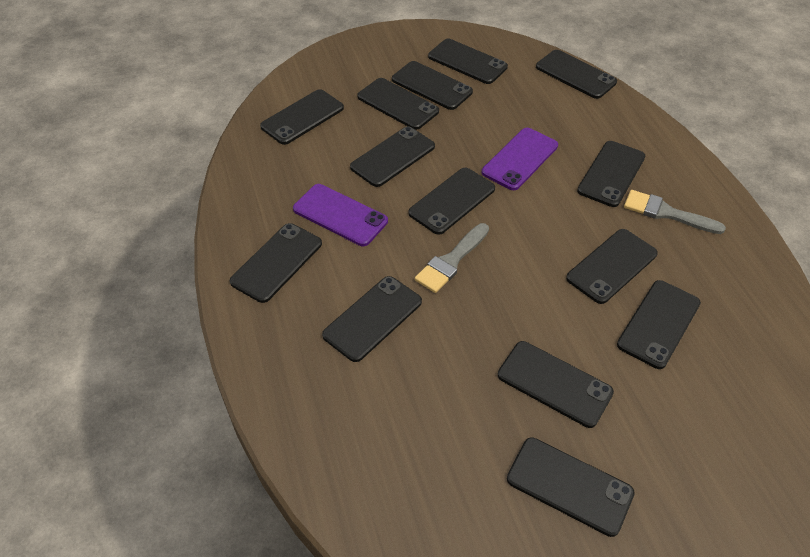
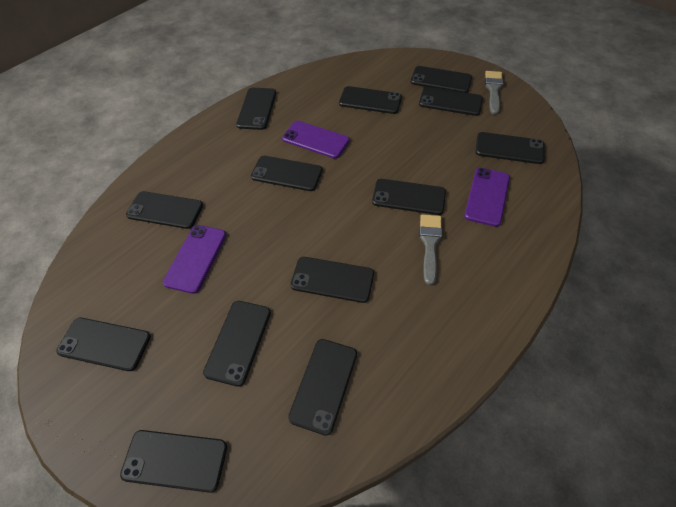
black phone: [230,223,322,303] [260,89,344,145] [322,276,422,362] [350,127,435,187] [357,78,439,130] [392,61,473,110] [408,168,495,235] [428,39,508,84] [498,341,614,428] [507,437,635,537] [536,50,617,99] [566,229,658,304] [577,141,645,207] [617,280,701,369] = 14 -> [56,318,151,371] [120,430,227,493] [126,191,203,229] [203,301,271,387] [236,88,276,130] [251,156,323,191] [288,339,357,436] [290,257,374,303] [339,86,402,114] [372,179,446,215] [411,66,472,93] [419,87,483,116] [475,132,545,164] = 13
purple phone: [293,184,388,246] [482,128,558,190] = 2 -> [163,225,226,294] [282,121,350,159] [464,168,510,227] = 3

